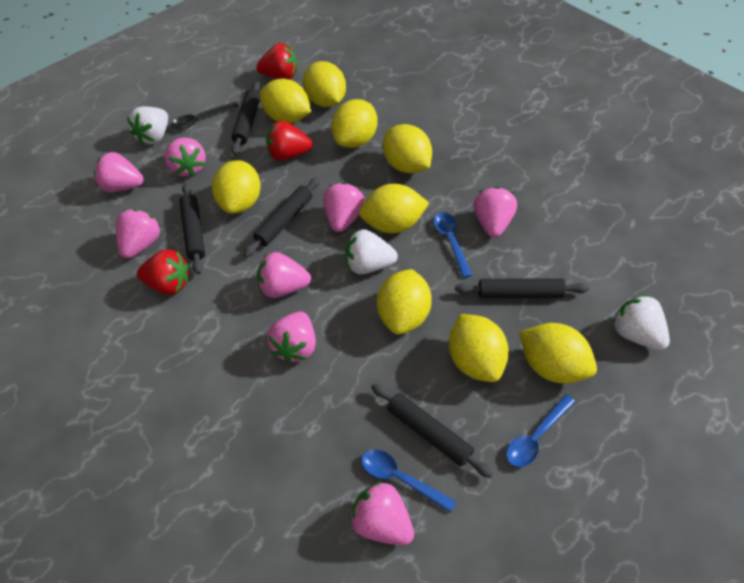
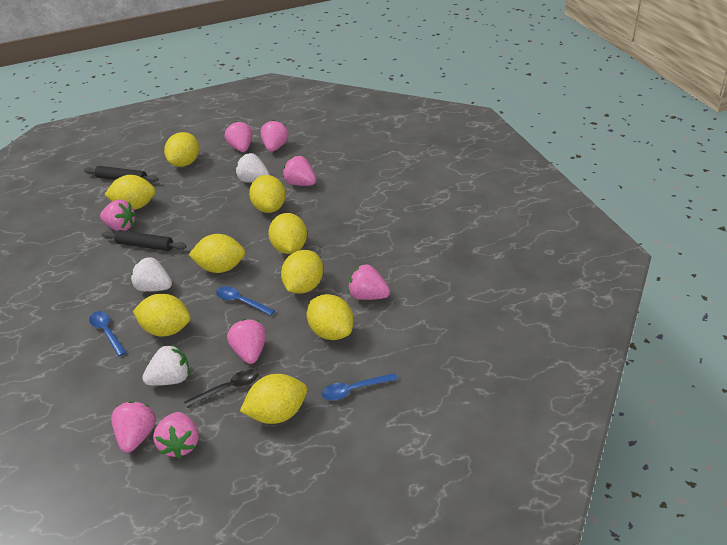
black rolling pin: [179,183,205,274] [231,81,261,155] [243,177,321,257] [371,383,494,478] [455,278,589,298] = 5 -> [84,166,159,182] [102,230,187,251] = 2
red strawberry: [137,249,189,295] [256,43,297,79] [266,121,312,161] = 3 -> none = 0

